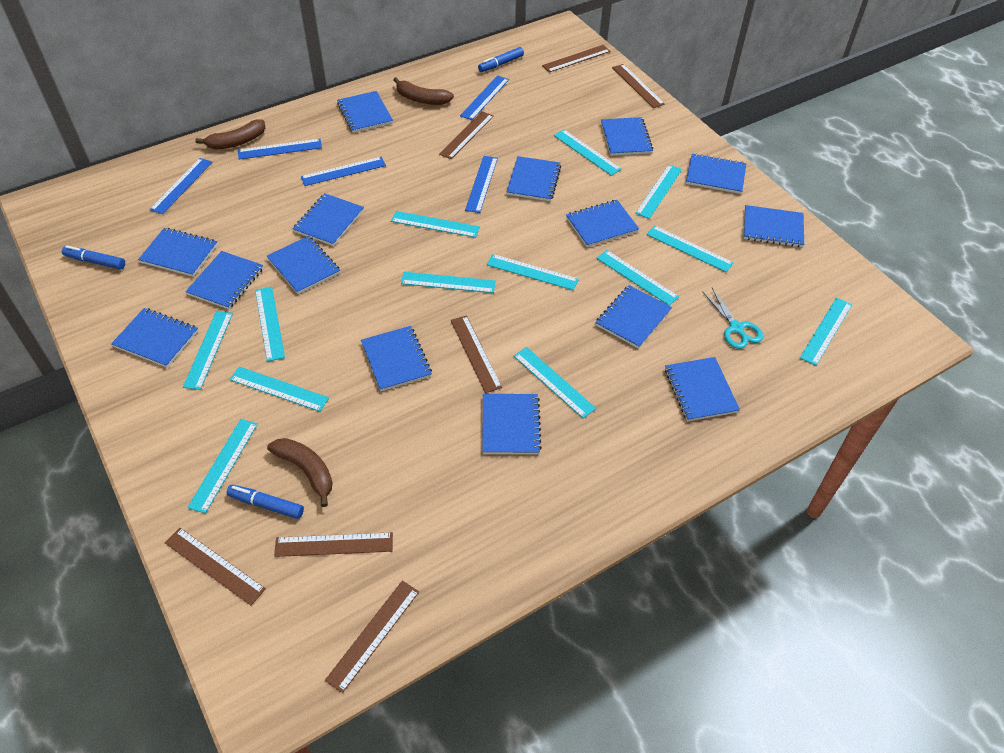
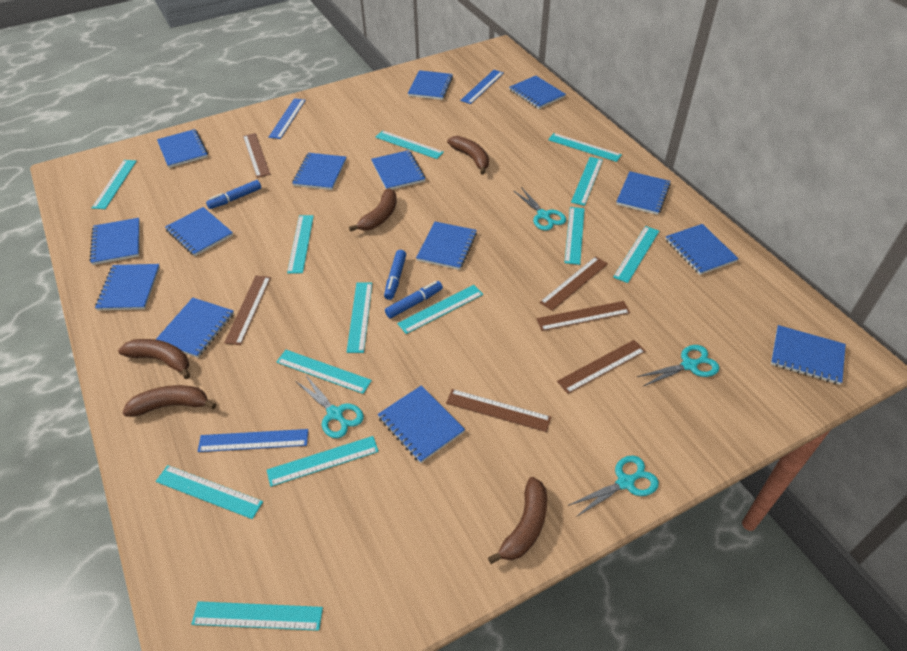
blue notebook: [111,308,198,368] [138,228,218,277] [185,251,263,309] [267,236,340,294] [293,193,364,246] [337,91,393,133] [361,326,432,391] [482,394,542,454] [507,156,561,201] [566,200,639,247] [595,285,672,349] [601,117,653,156] [665,357,740,421] [686,153,747,194] [744,205,804,247] = 15 -> [89,218,140,265] [95,264,160,310] [155,298,234,358] [157,129,208,168] [165,207,233,256] [292,153,346,190] [371,150,425,189] [378,385,465,463] [408,70,453,100] [416,222,477,270] [509,76,566,109] [616,171,671,215] [665,224,739,275] [771,325,846,385] = 14
blue ruler: [150,158,212,214] [238,139,322,160] [301,157,386,186] [460,75,509,120] [465,156,498,213] = 5 -> [198,429,308,452] [268,98,306,139] [460,70,504,104] = 3
brown banana: [196,120,265,149] [267,438,333,507] [393,77,454,105] = 3 -> [118,339,190,379] [122,385,216,417] [349,188,397,232] [447,136,489,174] [488,477,547,564] = 5
brown ruler: [165,528,266,606] [274,532,393,557] [325,581,419,693] [439,111,494,159] [451,315,502,393] [542,45,610,72] [612,64,665,108] = 7 -> [224,276,271,345] [243,133,270,178] [446,389,551,432] [536,301,630,331] [540,256,608,311] [557,340,645,394] = 6
turquoise scissors: [702,288,763,349] = 1 -> [295,374,364,438] [514,187,566,231] [568,455,659,517] [637,345,719,386] = 4

